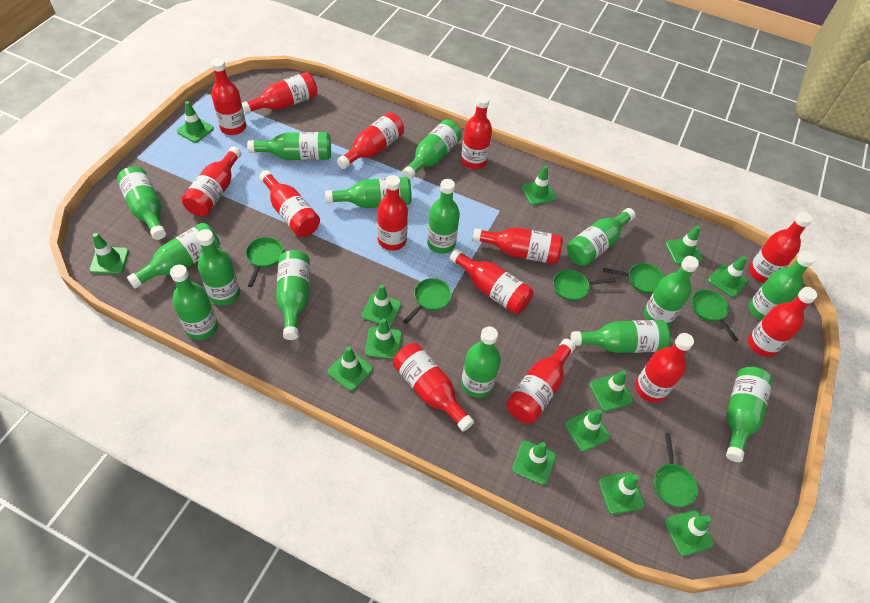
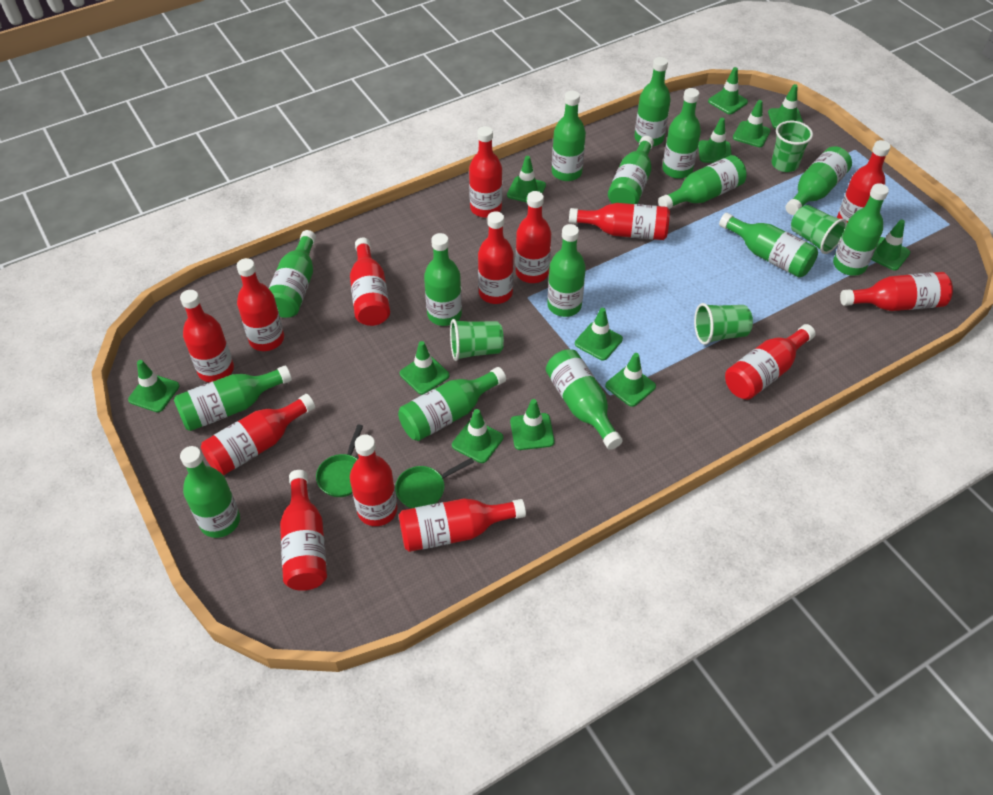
green cup: none = 0 -> [450,319,504,361] [694,303,753,345] [772,121,813,172] [791,205,847,254] = 4
green pan: [246,237,283,287] [403,278,452,324] [553,270,616,301] [603,263,664,294] [654,433,698,507] [691,289,738,342] = 6 -> [316,424,363,497] [395,458,474,509] = 2
green traffic cone: [89,233,129,274] [177,101,214,143] [328,346,373,391] [362,284,401,327] [365,318,402,359] [512,440,556,485] [521,166,556,205] [565,409,610,452] [590,370,633,412] [599,472,644,514] [665,510,714,556] [666,226,703,265] [708,256,748,297] = 13 -> [128,360,179,412] [400,341,449,395] [452,409,503,463] [507,156,546,202] [510,399,555,450] [575,308,623,360] [605,353,656,407] [698,118,732,163] [708,67,748,114] [733,100,771,147] [768,84,803,129] [871,219,910,271] = 12

